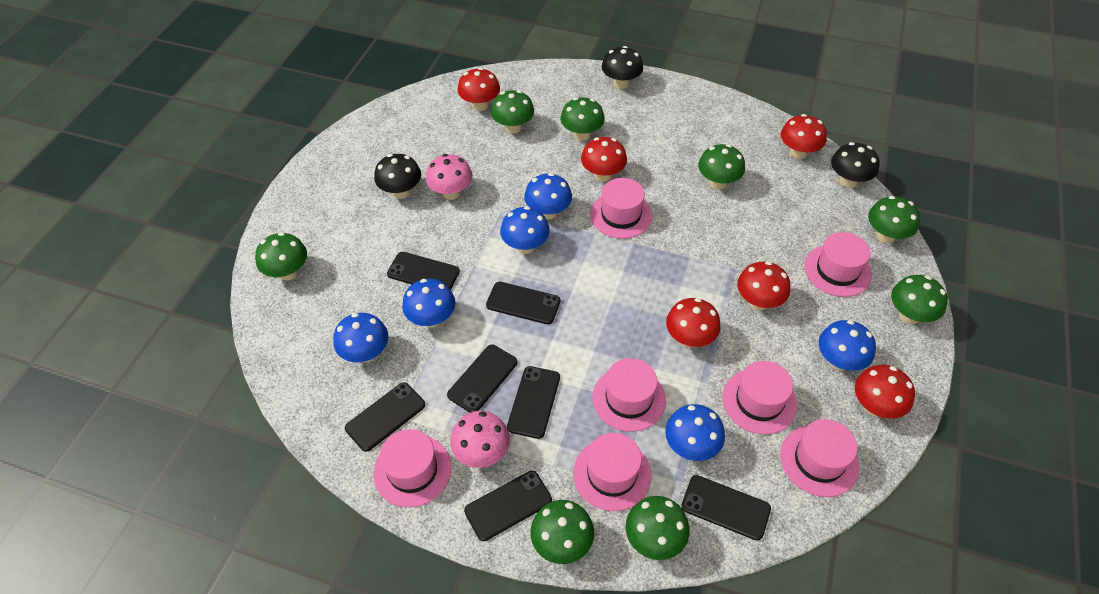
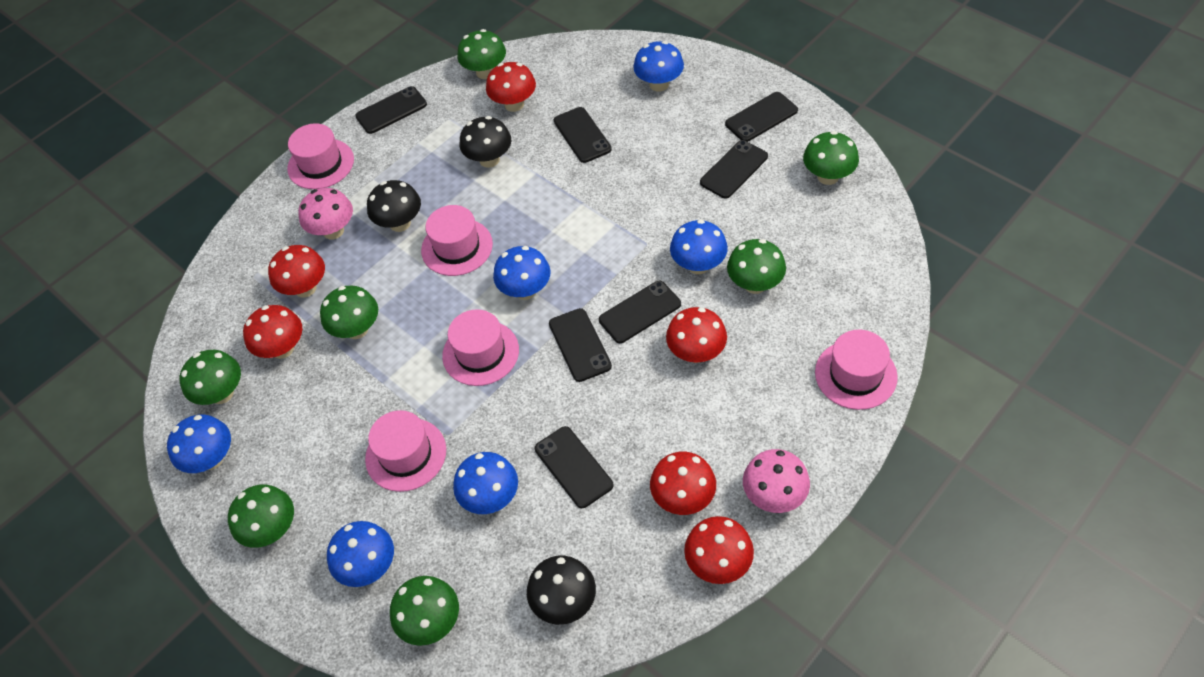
green mushroom: [255,232,307,281] [491,90,534,134] [530,500,594,564] [561,97,605,141] [626,496,689,560] [698,144,745,189] [868,196,920,243] [891,275,948,324] = 8 -> [179,350,241,405] [228,484,294,548] [320,286,378,339] [390,576,459,646] [457,29,506,79] [727,239,786,294] [803,131,859,185] = 7
pink hat: [373,429,451,508] [573,433,651,511] [590,178,652,239] [592,358,666,432] [722,361,797,434] [780,419,859,497] [804,232,872,297] = 7 -> [287,123,354,189] [365,410,446,492] [421,205,493,276] [442,309,519,386] [815,330,898,410] = 5

